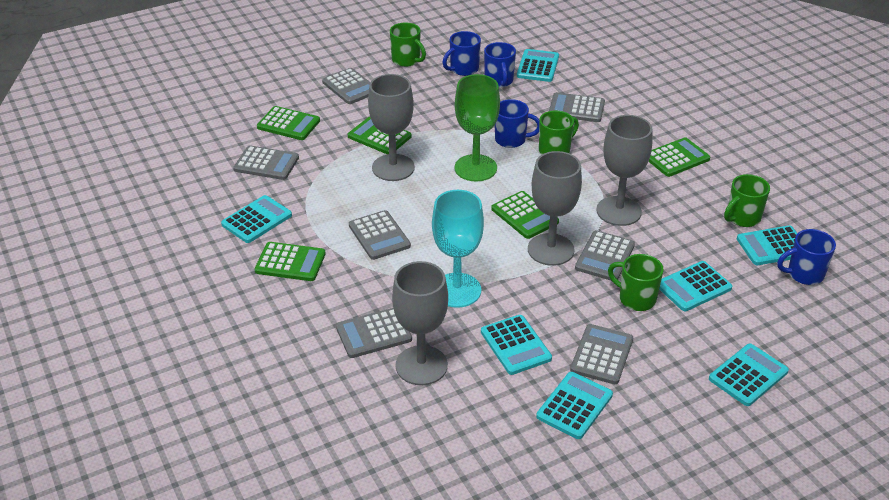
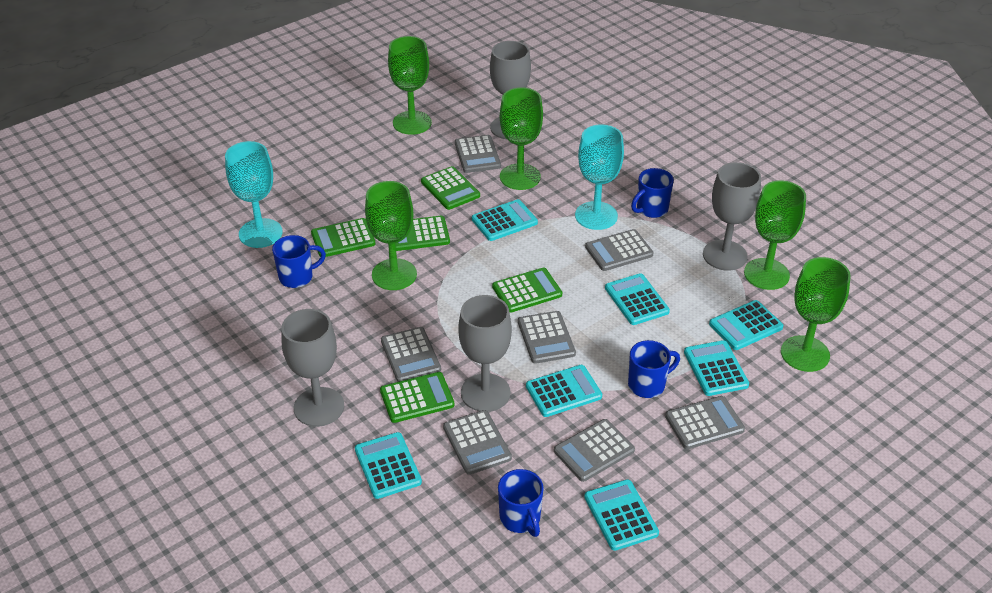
green goblet: [454,74,500,182] = 1 -> [365,181,417,290] [388,36,432,135] [500,87,543,190] [744,180,806,290] [781,257,851,372] = 5
green mug: [390,23,426,67] [539,110,579,155] [608,254,664,311] [724,174,770,227] = 4 -> none = 0
turquoise goblet: [432,190,484,308] = 1 -> [225,141,283,248] [575,125,624,230] = 2

